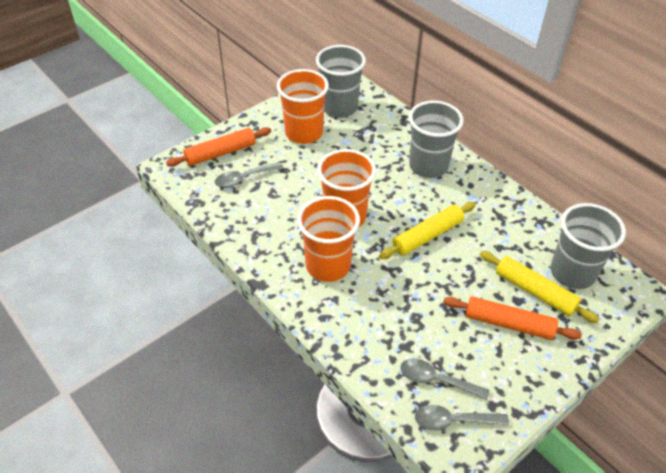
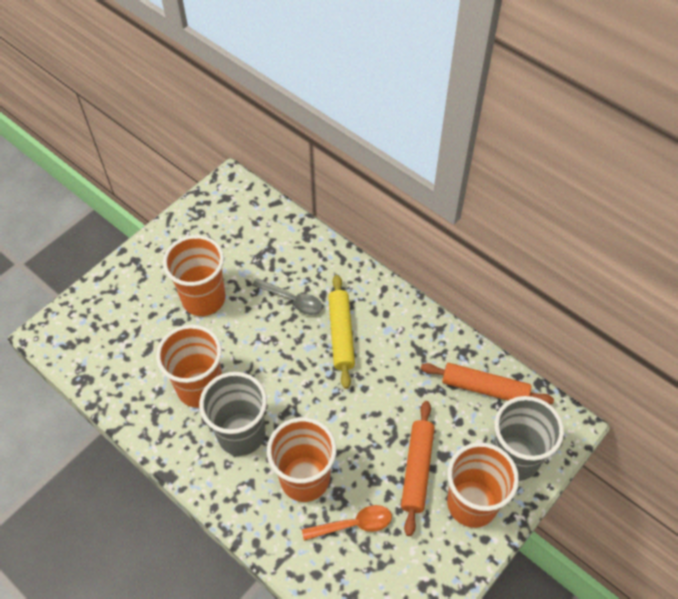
grey cup: [316,45,366,117] [409,100,464,178] [551,203,626,289] = 3 -> [199,372,267,456] [493,396,564,481] = 2
grey spoon: [215,162,283,188] [400,359,490,400] [415,405,509,430] = 3 -> [252,278,323,315] = 1
orange cup: [277,69,329,144] [297,196,360,282] [317,149,376,227] = 3 -> [156,325,222,408] [163,235,226,316] [267,417,337,502] [447,442,519,528] = 4
orange spoon: none = 0 -> [302,505,392,541] = 1
yellow rolling pin: [379,202,476,259] [480,251,600,323] = 2 -> [328,275,355,389] = 1

